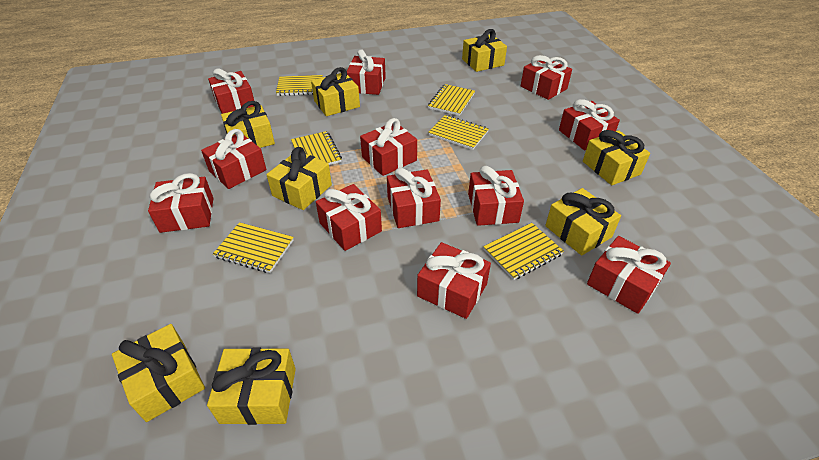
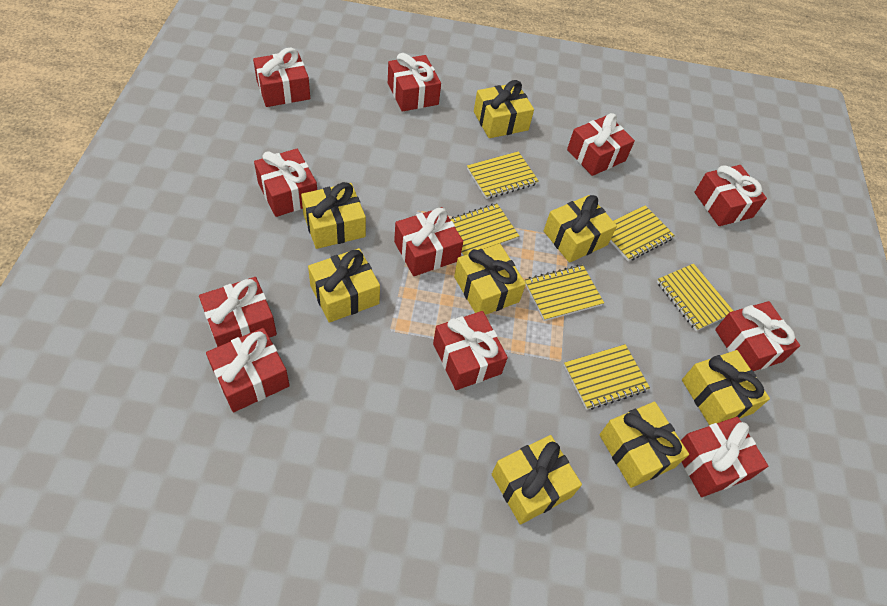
red gift: [148,173,213,233] [201,129,266,189] [208,69,254,114] [316,184,382,251] [347,49,386,95] [360,118,417,176] [387,168,441,228] [417,242,491,319] [468,166,524,226] [521,55,572,100] [559,99,620,151] [587,236,671,314] = 12 -> [199,277,277,347] [206,328,290,412] [253,48,310,107] [254,149,317,217] [388,53,441,112] [394,207,463,276] [433,311,508,390] [567,113,635,176] [681,417,768,497] [694,165,767,226] [715,301,800,371] = 11

